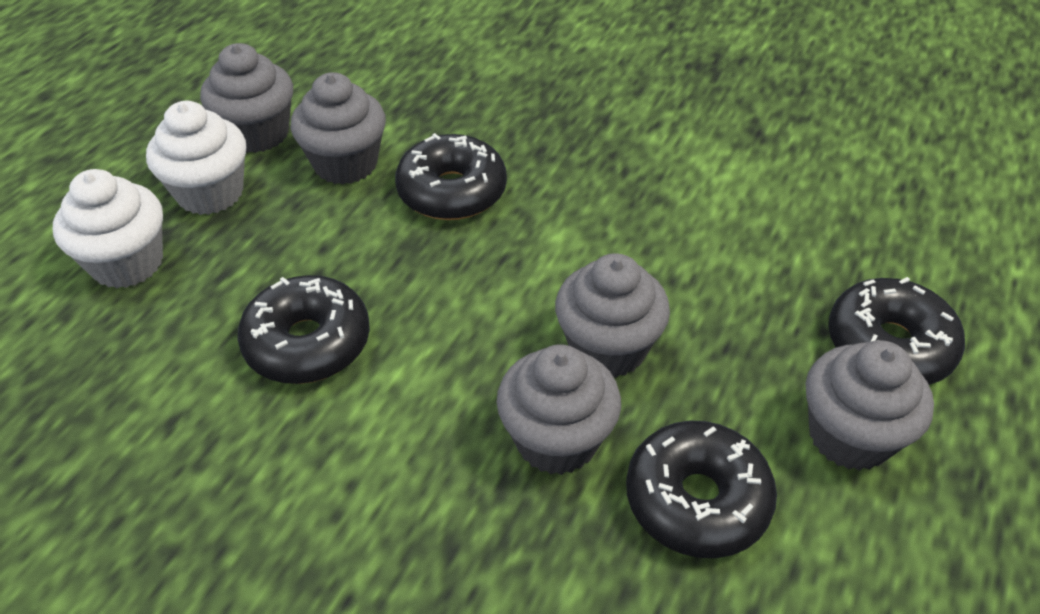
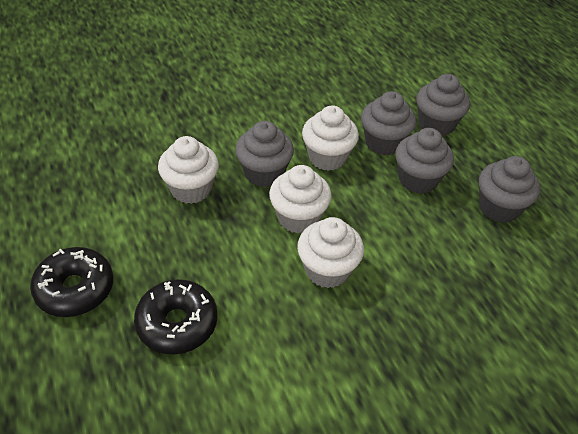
black donut: [237,275,370,384] [395,133,507,220] [626,421,777,558] [828,277,965,385] = 4 -> [30,247,113,317] [134,279,218,354] = 2
white cupcake: [53,169,163,289] [146,101,246,215] = 2 -> [158,136,219,204] [269,165,331,234] [297,217,364,288] [302,105,359,171] = 4

